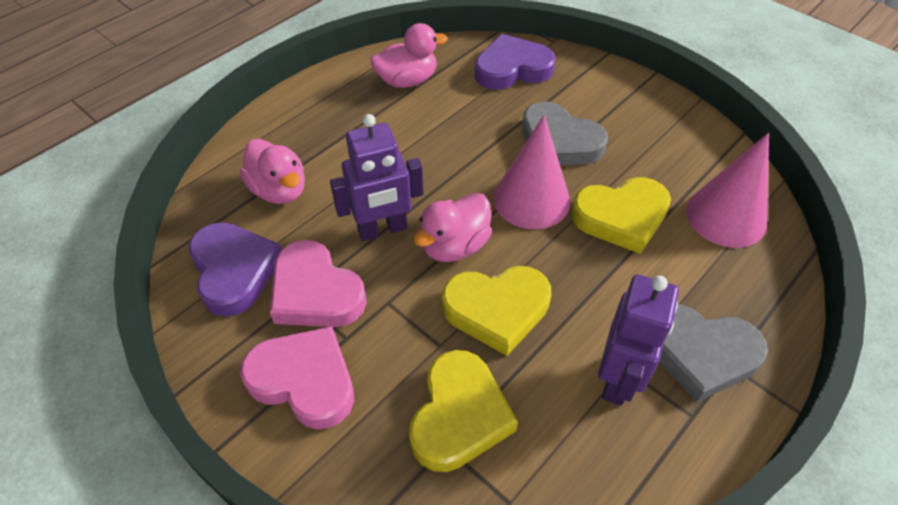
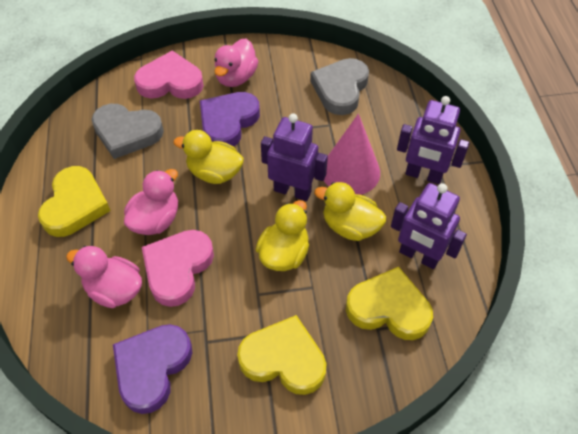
pink cone: [493,115,570,229] [686,133,769,248] = 2 -> [324,114,380,195] = 1
purple robot: [330,114,423,241] [598,274,679,405] = 2 -> [261,114,328,201] [391,183,467,269] [397,96,469,184] = 3
yellow duck: none = 0 -> [174,130,244,184] [256,200,309,271] [314,182,386,241] = 3

